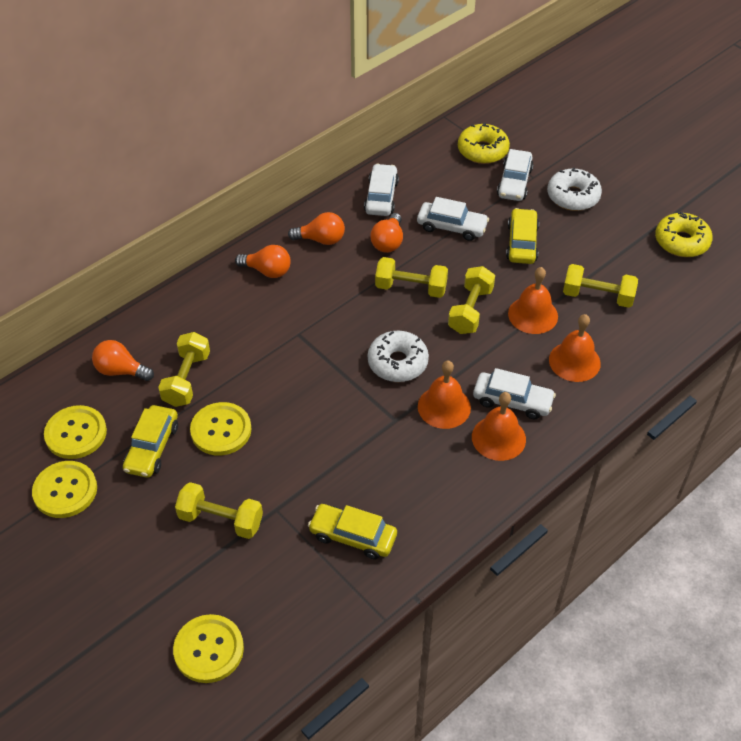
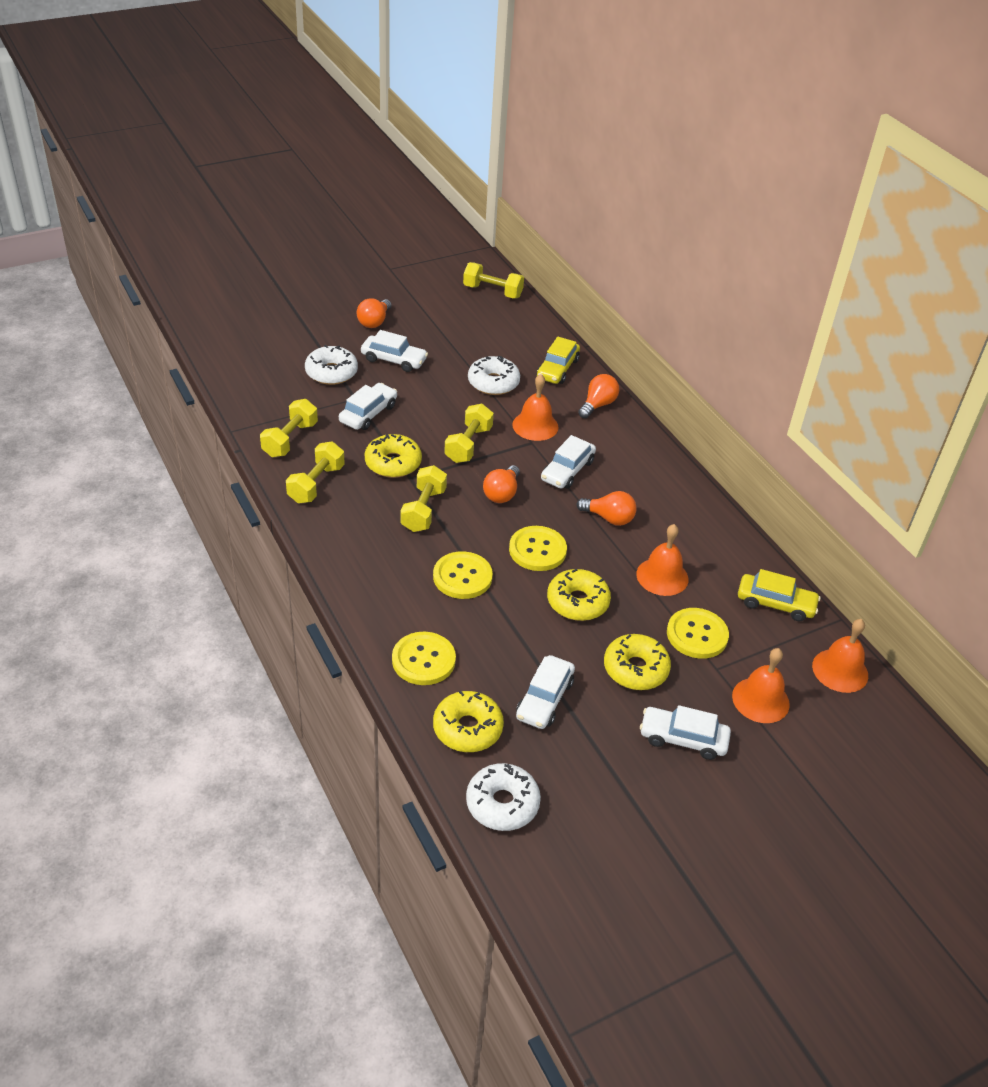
white car: [364,164,399,216] [417,197,489,241] [473,368,556,420] [497,149,534,201] = 4 -> [339,383,397,430] [361,330,428,372] [516,655,575,729] [541,435,596,489] [640,705,731,760] = 5
white donut: [368,331,429,382] [547,167,602,211] = 2 -> [305,345,358,385] [466,763,541,831] [468,356,520,395] = 3
yellow car: [123,405,178,478] [308,504,397,559] [506,208,539,264] = 3 -> [537,337,580,384] [738,569,821,622] = 2
yellow donut: [458,123,510,164] [655,212,713,257] = 2 -> [365,434,422,478] [433,691,504,752] [547,569,611,621] [604,634,671,690] = 4

